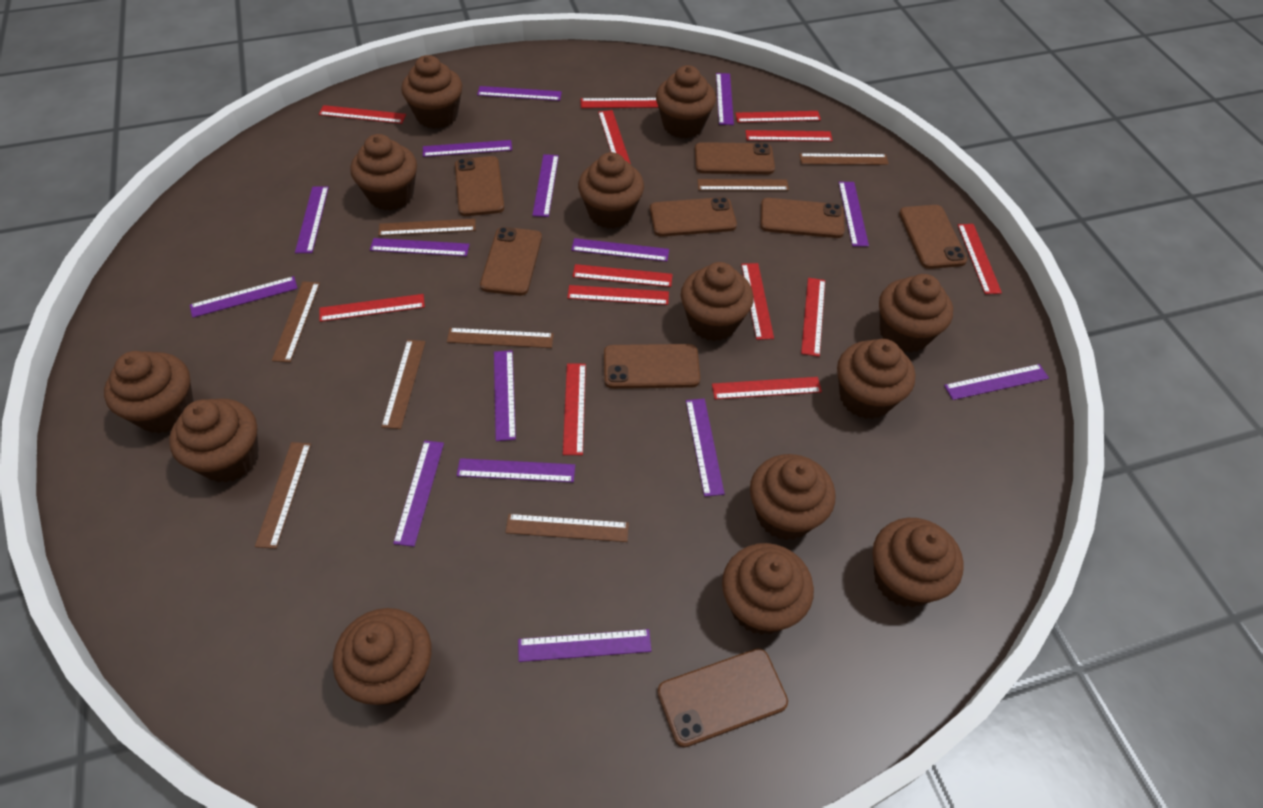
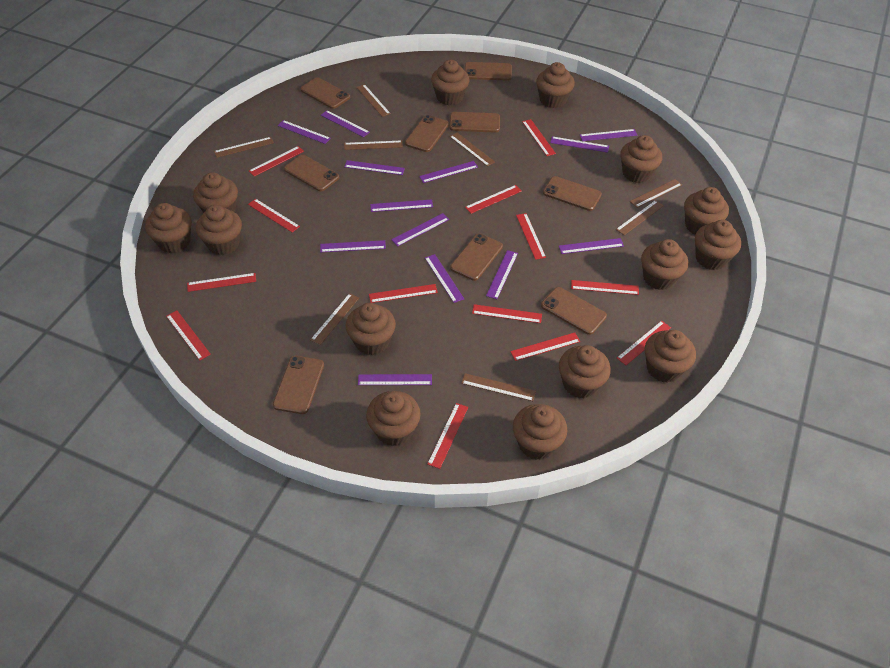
brown cupcake: [104,351,194,434] [169,398,259,483] [333,608,432,705] [350,134,417,211] [401,55,462,129] [578,152,644,229] [656,65,716,139] [681,262,754,341] [722,543,814,635] [750,454,835,540] [837,339,915,419] [873,518,964,607] [879,274,953,353] = 13 -> [145,203,192,254] [193,172,238,213] [196,205,242,255] [346,303,396,355] [366,391,421,446] [431,60,469,106] [513,404,567,460] [536,62,575,108] [559,345,611,398] [620,135,662,183] [641,239,688,290] [645,330,696,383] [684,187,729,234] [695,220,741,270] = 14
brown phone: [455,156,504,216] [480,227,542,296] [604,344,700,389] [650,197,737,237] [657,648,788,747] [695,142,775,174] [760,198,845,238] [899,205,967,269] = 8 -> [273,356,324,414] [284,155,339,192] [300,77,350,109] [405,115,449,152] [449,112,500,133] [450,234,503,281] [465,62,512,81] [541,287,607,335] [543,176,602,211] = 9
purple ruler: [190,276,298,318] [295,186,329,253] [370,238,470,256] [393,441,444,547] [423,140,512,157] [457,458,575,482] [477,86,562,101] [494,350,516,441] [518,629,651,662] [532,154,559,217] [571,238,669,262] [686,399,725,497] [716,73,734,125] [838,182,869,247] [944,364,1049,400] = 15 -> [278,120,331,144] [320,240,386,252] [321,110,370,137] [344,160,405,175] [358,374,432,385] [370,199,433,212] [391,213,449,246] [419,161,478,183] [425,254,464,303] [486,250,518,299] [550,136,609,153] [559,238,624,254] [580,129,637,141] = 13

